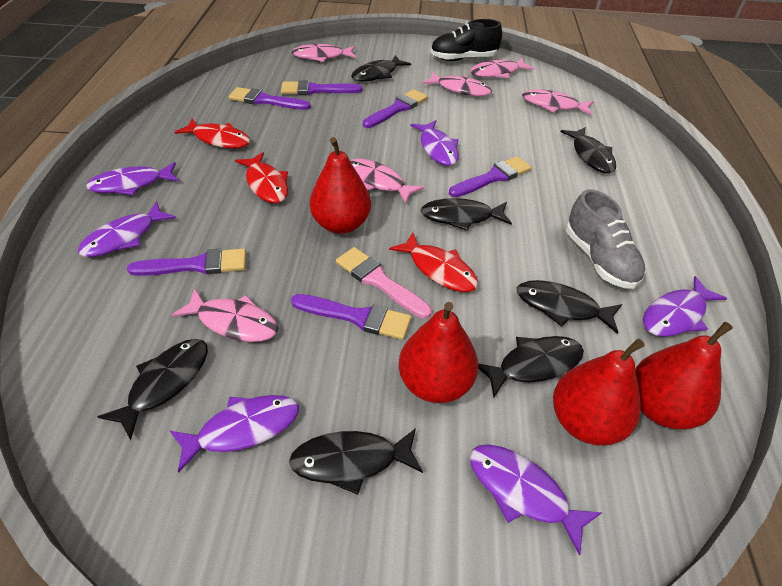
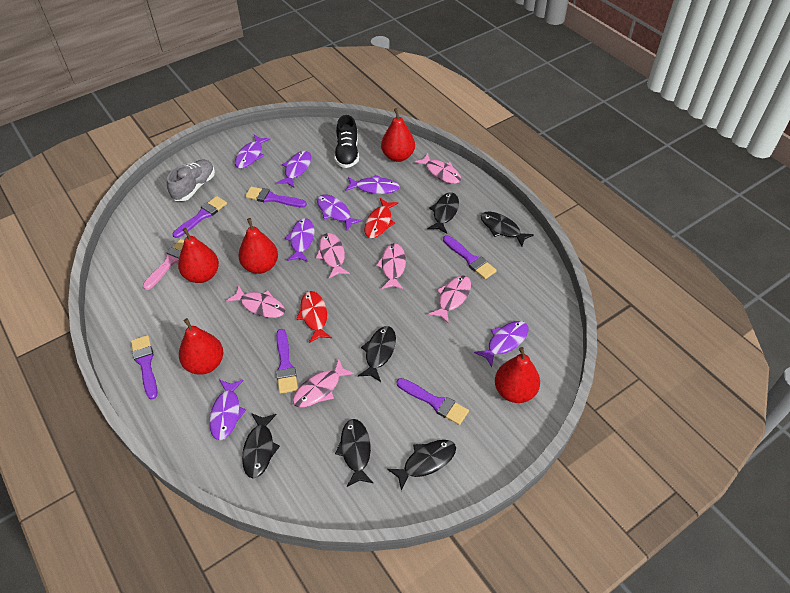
black fish: [98,339,208,440] [289,428,423,495] [351,55,411,82] [420,198,512,231] [478,336,584,397] [516,280,622,334] [561,127,616,173] = 7 -> [242,413,280,479] [335,419,373,487] [358,326,396,382] [387,440,456,491] [427,193,459,234] [481,212,534,246] = 6
purple fish: [78,201,176,257] [86,162,179,195] [170,395,299,473] [411,120,459,166] [470,444,602,556] [643,276,727,337] = 6 -> [209,380,246,440] [235,135,270,168] [277,151,311,187] [285,218,315,262] [317,195,362,231] [345,175,400,194] [474,321,529,367] = 7
red fish: [175,119,250,148] [235,152,288,203] [389,232,478,292] = 3 -> [296,291,332,343] [364,198,399,238] = 2
red pear: [309,137,371,234] [399,302,478,403] [553,339,645,446] [635,322,733,430] = 4 -> [178,228,219,283] [179,318,223,375] [238,218,278,274] [381,108,415,162] [495,347,540,403] = 5

